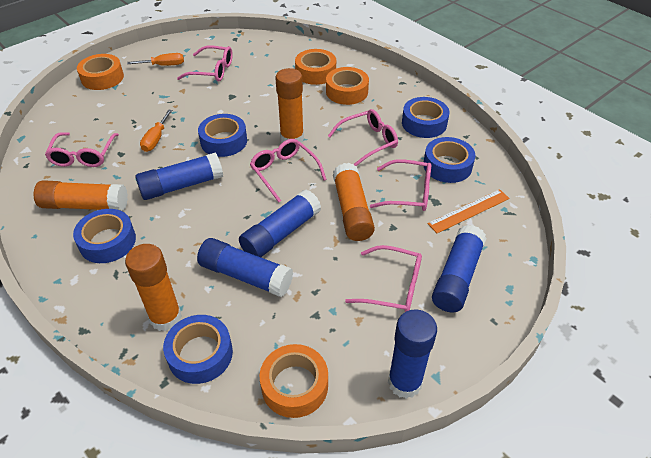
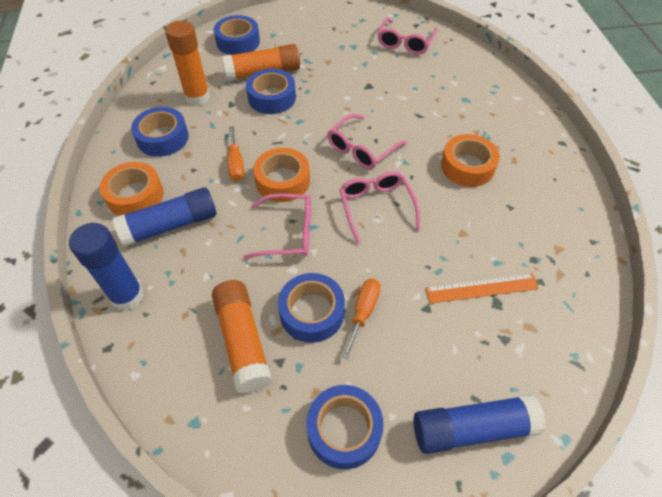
blue glue stick: [135,152,223,200] [197,238,293,297] [239,189,321,257] [388,309,437,399] [432,225,487,312] = 5 -> [69,223,144,311] [112,187,216,247] [413,394,546,454] = 3
orange glue stick: [34,180,128,211] [125,244,182,331] [275,68,304,143] [333,163,375,241] = 4 -> [165,21,210,106] [212,280,272,394] [222,44,300,81] = 3
orange tape: [77,54,124,90] [260,344,328,418] [295,49,336,85] [326,67,369,105] = 4 -> [100,162,164,216] [253,148,310,202] [441,134,500,187] = 3
pink glasses: [45,132,119,167] [177,45,233,82] [250,139,327,203] [328,109,398,166] [345,245,422,312] [370,159,431,211] = 6 -> [243,193,311,259] [327,114,407,169] [339,171,420,244] [378,18,438,55] = 4

